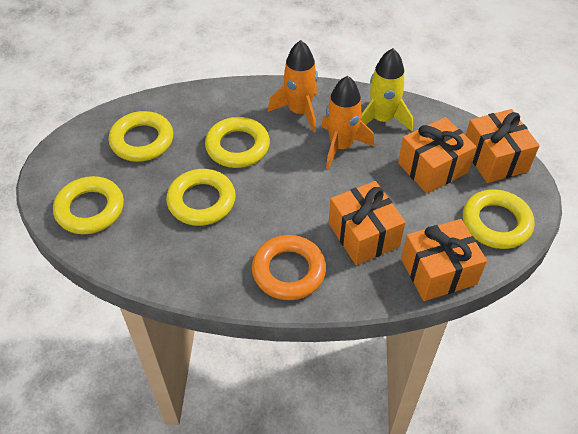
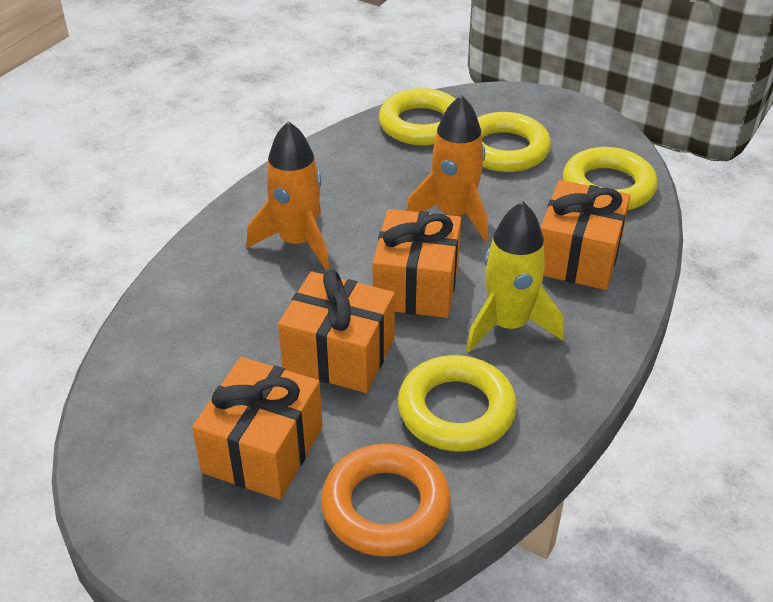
yellow ring: [53,176,124,234] [109,111,173,162] [166,169,236,226] [205,117,270,168] [463,189,535,249] = 5 -> [379,88,455,145] [398,355,517,452] [477,112,551,172] [563,147,658,210] = 4

